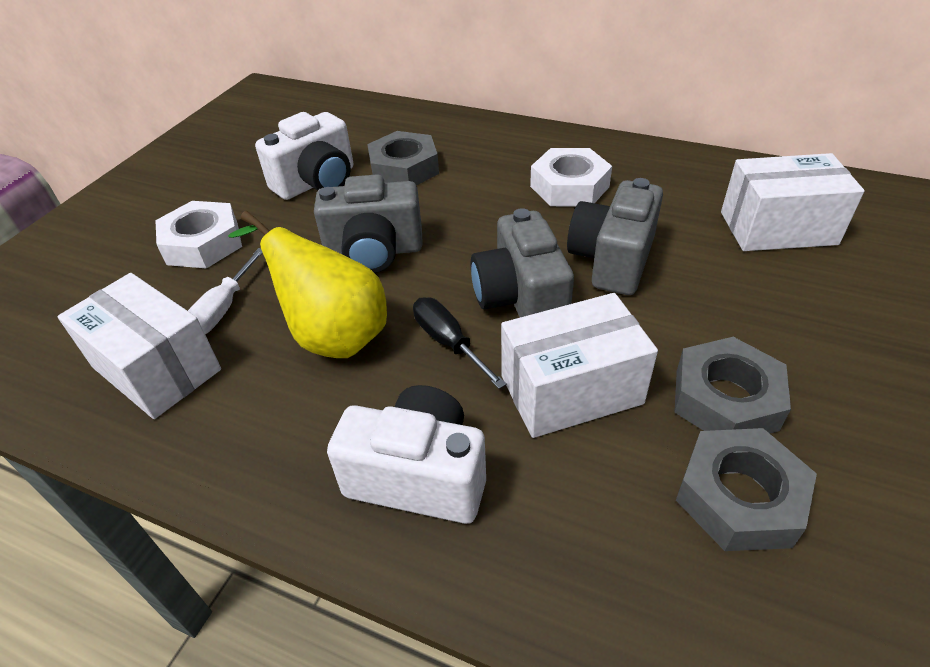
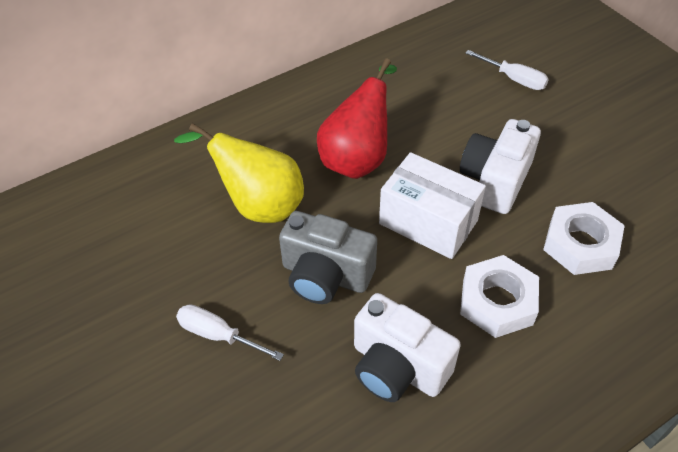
black screwdriver: [413,297,507,389] = 1 -> none = 0
grey camera: [314,174,423,273] [471,208,574,317] [567,178,663,295] = 3 -> [279,211,377,304] = 1
grey nut: [367,131,439,186] [674,337,791,433] [676,428,817,551] = 3 -> none = 0
red pear: none = 0 -> [317,58,397,179] = 1
white box: [57,273,221,419] [501,293,658,438] [721,153,865,251] = 3 -> [379,152,486,259] = 1
white screwdriver: [188,248,263,334] = 1 -> [176,304,284,361] [466,50,549,90] = 2

